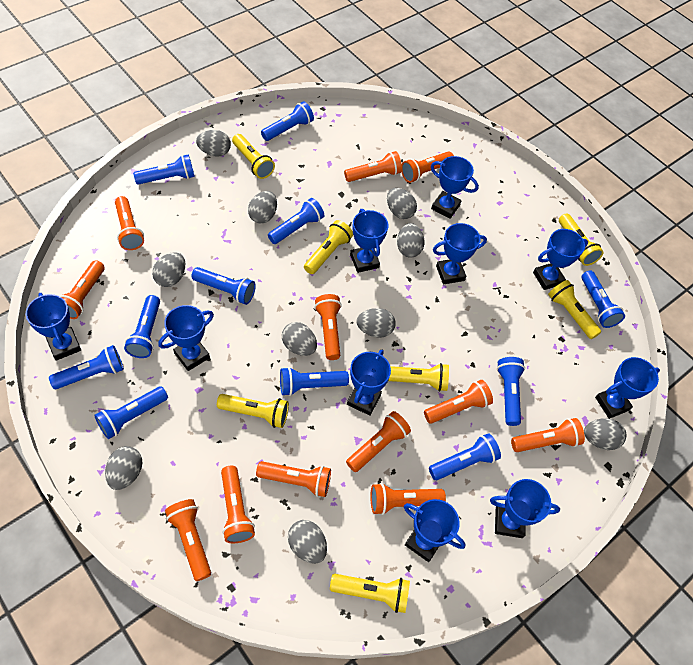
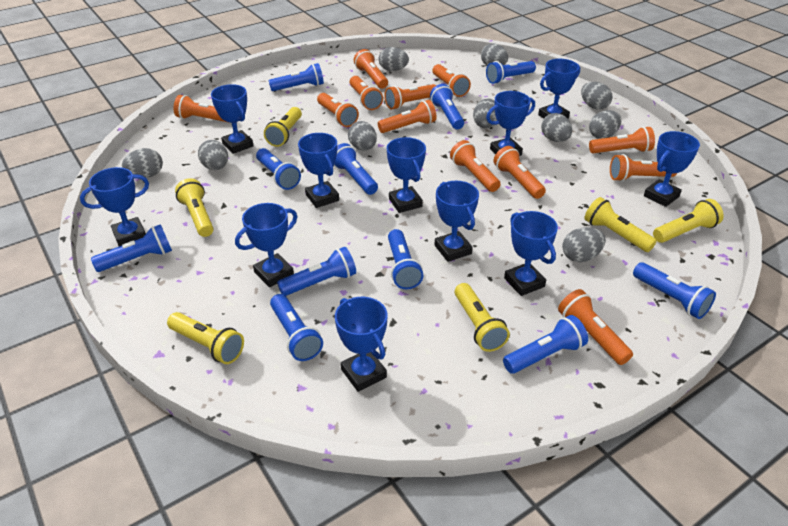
blue trophy: [26,293,81,361] [158,305,214,371] [347,350,391,416] [350,209,388,273] [404,499,466,562] [431,156,479,219] [433,223,487,284] [490,479,560,538] [533,229,588,290] [595,357,660,419] = 10 -> [80,167,149,246] [211,84,254,154] [235,203,297,287] [298,133,339,208] [335,297,387,392] [387,137,426,213] [435,181,479,262] [486,91,535,156] [504,211,558,296] [538,59,580,119] [644,131,700,207] = 11
yellow flashlight: [217,394,289,428] [232,134,275,179] [304,220,353,274] [330,574,410,613] [388,363,449,392] [548,280,601,339] [559,213,604,266] = 7 -> [167,312,244,364] [175,178,214,237] [264,107,302,147] [455,283,510,352] [584,197,657,252] [653,199,724,243] = 6

